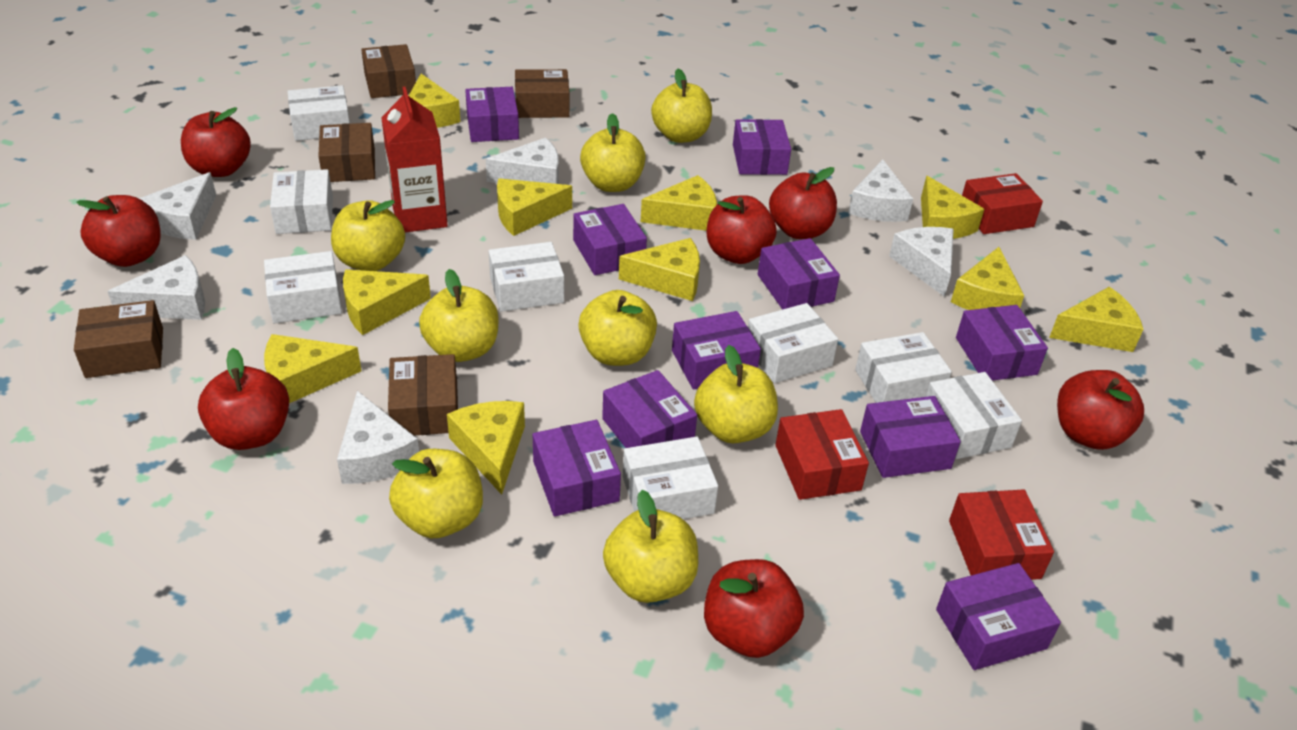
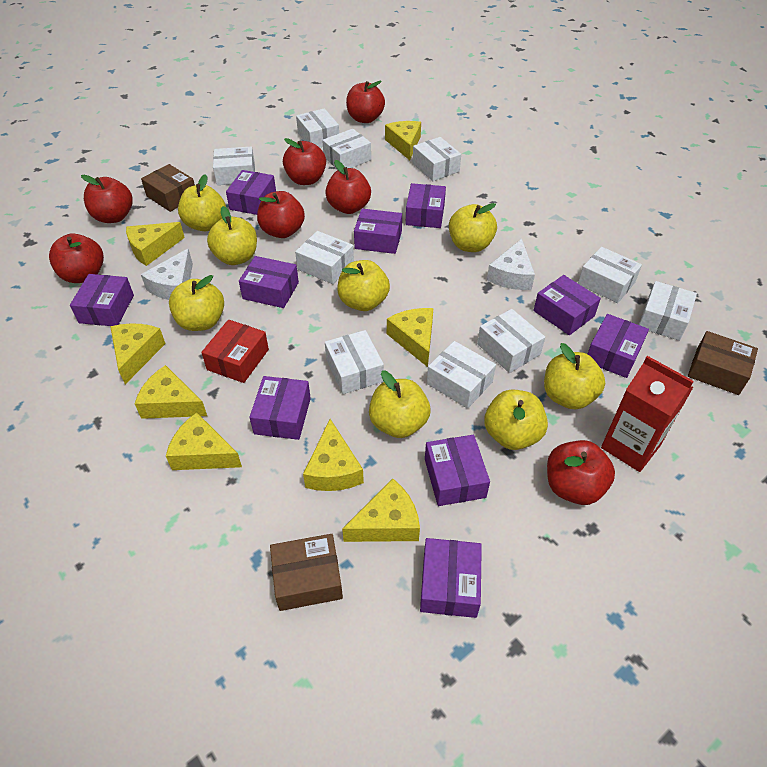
brown box: [74,300,163,378] [318,123,375,182] [361,44,416,98] [388,354,458,436] [515,69,569,118] = 5 -> [141,164,195,212] [270,534,343,611] [688,331,758,395] = 3
red box: [775,409,869,500] [949,489,1054,580] [962,173,1043,234] = 3 -> [201,320,269,383] = 1
white box: [264,251,342,323] [270,169,333,234] [287,85,350,141] [489,242,564,312] [623,437,718,519] [748,303,838,383] [855,332,952,403] [926,372,1022,459] = 8 -> [213,147,255,185] [295,231,354,284] [296,108,339,148] [322,129,371,168] [325,330,384,394] [413,137,461,181] [427,341,496,409] [477,309,545,373] [578,247,642,303] [639,281,697,341] = 10
white cheese: [107,255,205,320] [139,172,216,240] [337,391,419,484] [486,138,559,184] [848,159,913,222] [889,227,954,297] = 6 -> [141,249,193,300] [487,239,535,290] = 2
yellow cheese: [264,334,362,403] [343,269,431,335] [409,74,461,128] [447,401,525,495] [497,178,572,236] [619,238,700,301] [641,175,717,231] [921,176,984,239] [951,247,1024,310] [1049,287,1144,352] = 10 -> [110,323,166,384] [126,222,185,266] [135,365,207,419] [166,413,242,470] [303,419,364,491] [342,479,420,542] [385,121,421,160] [387,308,433,367] = 8

